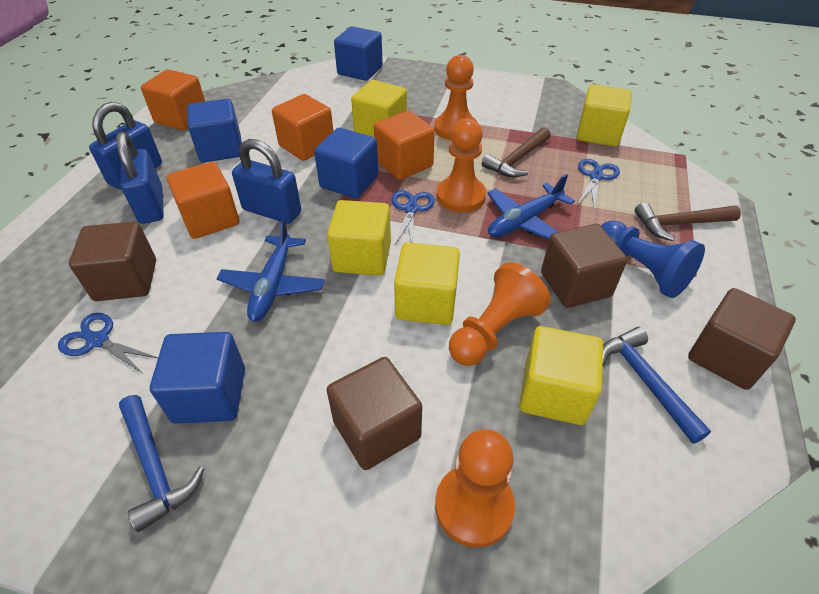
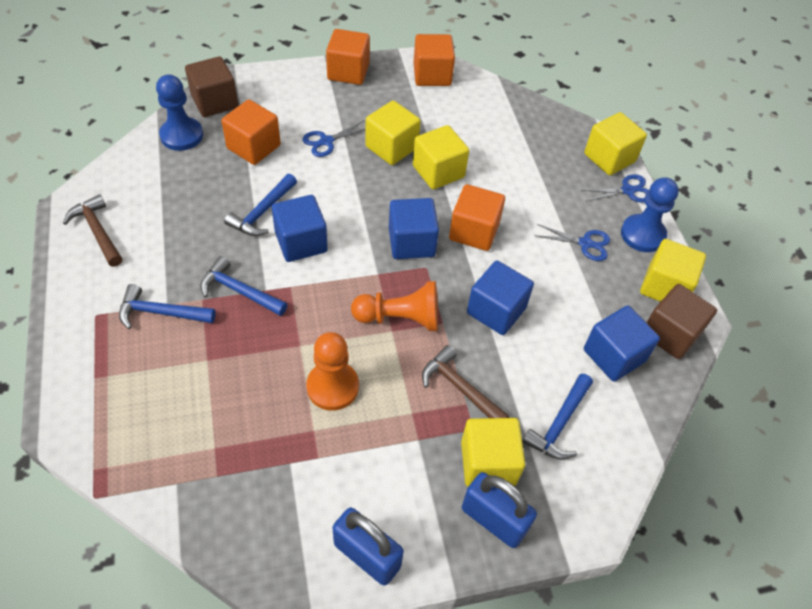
blue hammer: [119,395,204,532] [603,327,711,444] = 2 -> [119,284,216,329] [200,256,287,316] [224,174,297,236] [522,373,593,460] = 4
blue padlock: [89,102,162,190] [116,131,164,224] [232,139,301,224] = 3 -> [333,507,404,586] [462,472,537,548] = 2
blue pawn: [601,220,705,298] = 1 -> [156,74,203,151] [621,177,679,252] = 2
blue plane: [217,219,324,322] [487,174,575,240] = 2 -> none = 0
brown cube: [69,222,156,301] [327,357,422,470] [541,224,627,308] [688,288,796,390] = 4 -> [185,56,238,117] [647,284,717,359] = 2
orange pawn: [434,55,477,140] [435,429,515,548] [437,118,486,213] [449,262,551,366] = 4 -> [306,332,359,411] [351,281,438,331] = 2

